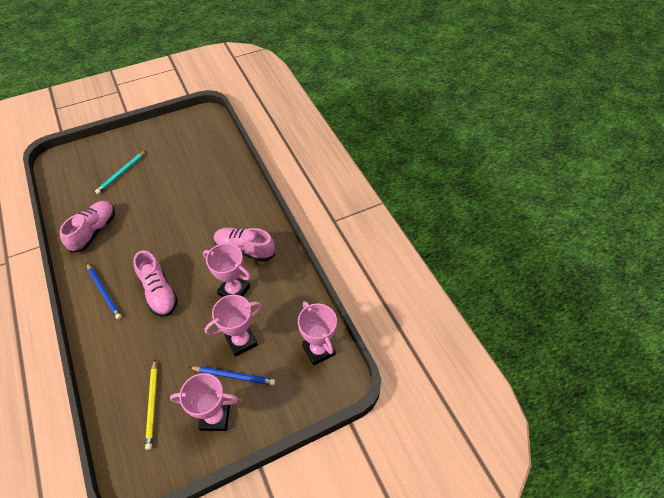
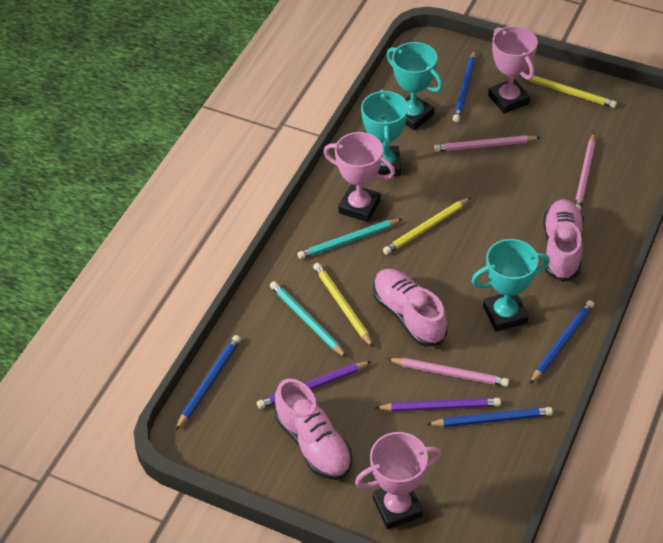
blue pencil: [87,263,122,320] [189,366,275,385] = 2 -> [176,335,241,430] [426,407,553,427] [453,50,476,122] [530,300,594,384] = 4
pink pencil: none = 0 -> [387,358,509,387] [434,135,541,152] [574,133,595,211] = 3
pink trophy: [170,373,238,431] [203,243,251,297] [205,295,262,357] [298,301,337,366] = 4 -> [324,132,395,222] [355,432,441,529] [488,26,538,114] = 3
purple pencil: none = 0 -> [257,361,372,409] [375,398,501,412] = 2
turquoise pencil: [95,151,146,194] = 1 -> [270,281,347,358] [297,219,402,259] = 2
turquoise trophy: none = 0 -> [361,89,408,176] [386,42,443,130] [471,239,550,332] = 3
yellow pencil: [145,360,157,450] = 1 -> [313,263,373,347] [383,198,471,255] [519,74,617,108] = 3

